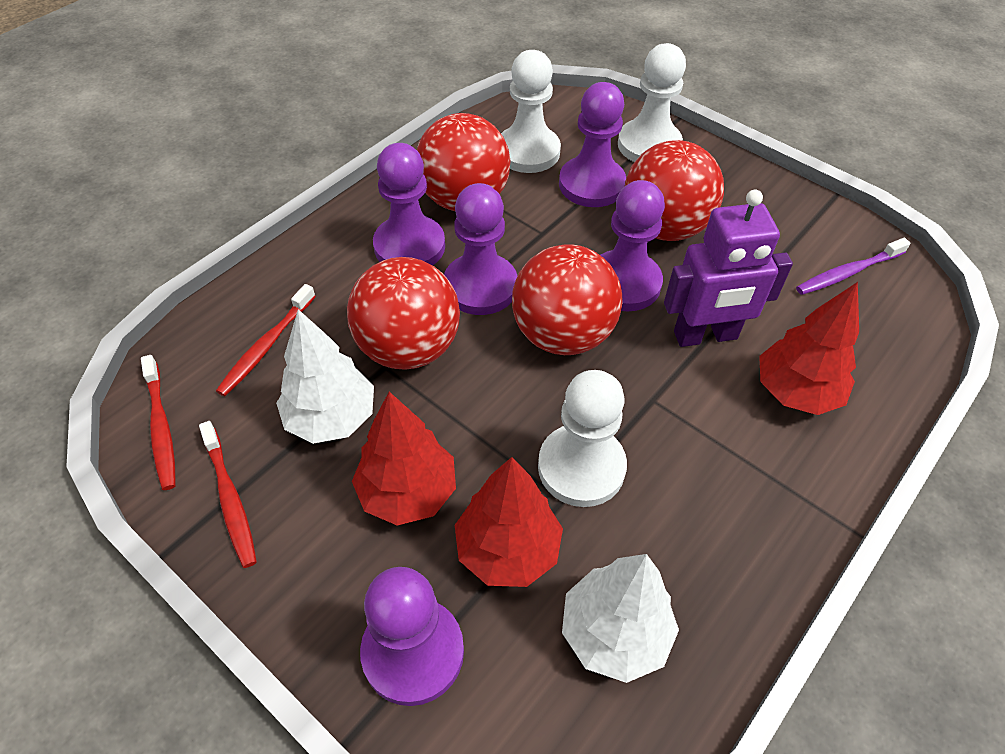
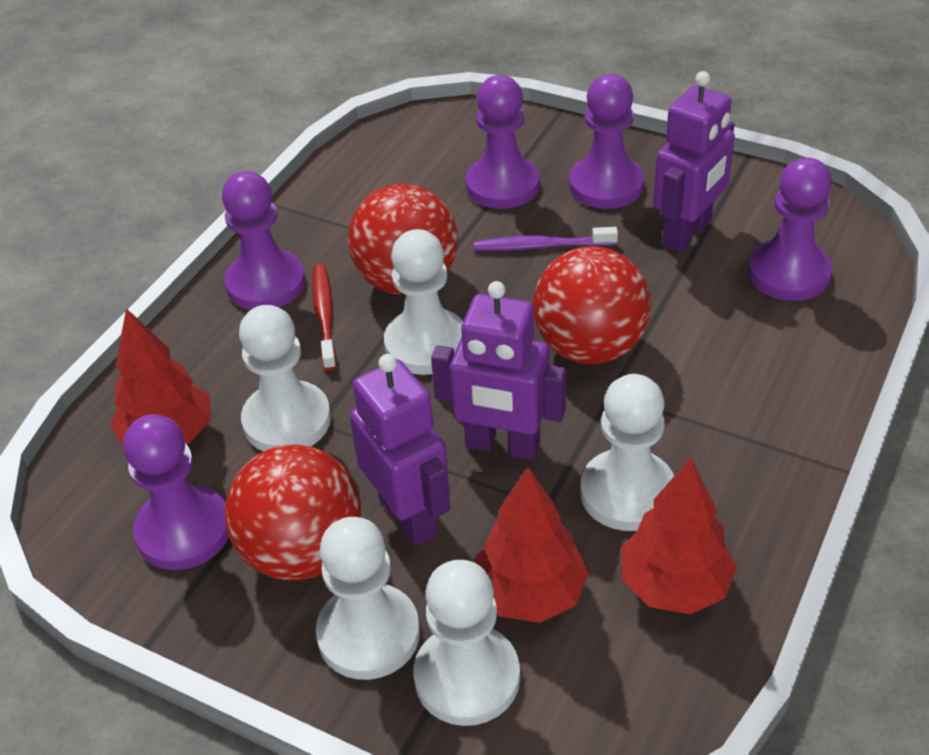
purple robot: [664,190,793,347] = 1 -> [350,354,450,546] [431,281,566,460] [653,71,735,253] = 3
red ball: [347,257,460,370] [417,113,511,211] [512,244,623,355] [625,140,724,241] = 4 -> [224,445,361,581] [348,184,458,295] [533,246,651,364] = 3
red toothbrush: [141,355,176,490] [199,421,257,568] [216,284,316,396] = 3 -> [312,264,336,371] = 1
white pawn: [501,50,561,173] [538,370,627,507] [618,43,686,162] = 3 -> [239,305,331,451] [316,517,420,680] [384,229,463,375] [414,560,520,726] [581,374,674,531] = 5
white tree: [276,309,374,444] [562,554,679,683] = 2 -> none = 0

